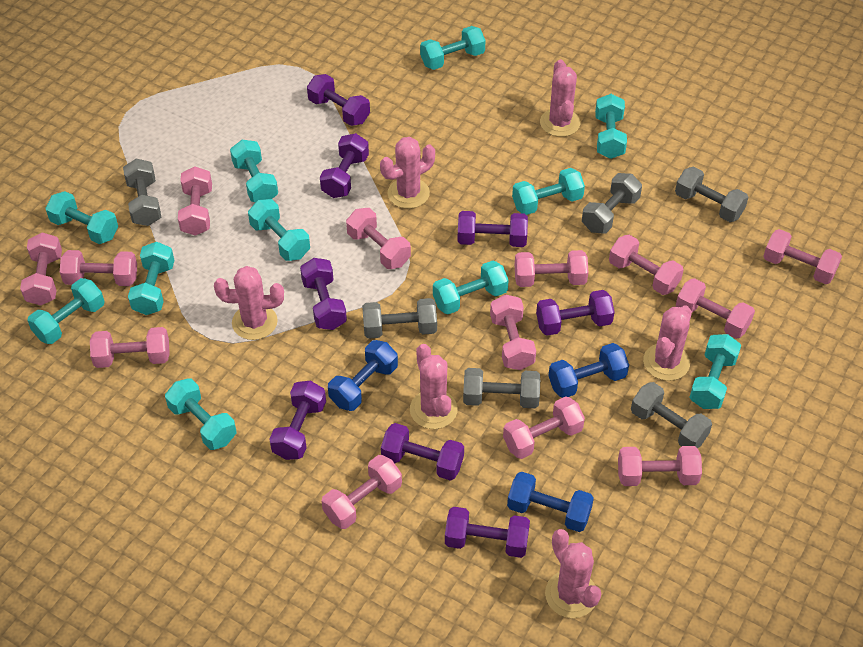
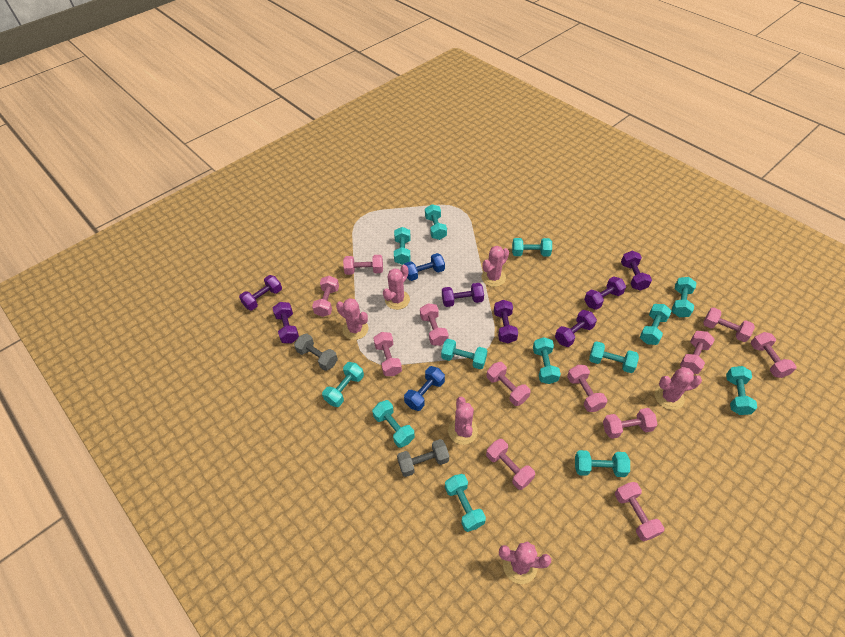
blue dumbbell: [328,340,398,411] [507,472,594,532] [549,343,629,398] = 3 -> [404,253,445,281] [404,366,445,411] = 2
grey dumbbell: [123,159,161,226] [362,298,437,339] [463,368,540,409] [582,173,642,234] [631,382,712,448] [675,167,749,222] = 6 -> [294,334,338,371] [397,439,449,477] = 2
pink dumbbell: [20,232,62,305] [60,250,137,286] [90,327,170,368] [178,167,212,236] [322,455,402,529] [346,208,411,269] [490,294,536,370] [503,396,585,459] [515,250,588,287] [609,235,684,295] [618,446,702,486] [676,278,755,339] [763,229,842,284] = 13 -> [312,276,339,317] [343,255,383,275] [373,332,402,376] [420,303,448,346] [486,439,535,490] [487,362,531,406] [567,365,607,412] [603,408,658,439] [615,482,664,541] [680,331,715,374] [703,307,755,342] [751,332,797,378] = 12
purple dumbbell: [270,381,326,460] [300,258,347,330] [307,74,370,126] [320,133,369,198] [381,423,464,481] [445,507,530,558] [457,211,528,247] [536,290,614,336] = 8 -> [239,275,282,310] [273,302,299,343] [442,283,484,307] [494,300,518,343] [555,310,597,347] [584,276,626,310] [621,251,652,291] = 7
turquoise dumbbell: [27,278,105,344] [45,191,118,244] [128,242,175,315] [165,378,236,450] [230,140,278,202] [248,199,310,261] [420,26,486,70] [433,261,509,314] [512,168,585,215] [595,94,627,159] [689,334,741,409] = 11 -> [322,362,364,407] [372,400,415,448] [394,227,411,265] [425,204,447,240] [441,339,488,369] [445,474,486,532] [512,238,552,256] [533,337,561,384] [575,450,630,477] [589,341,639,373] [640,304,671,345] [672,277,696,317] [726,366,757,415] = 13

